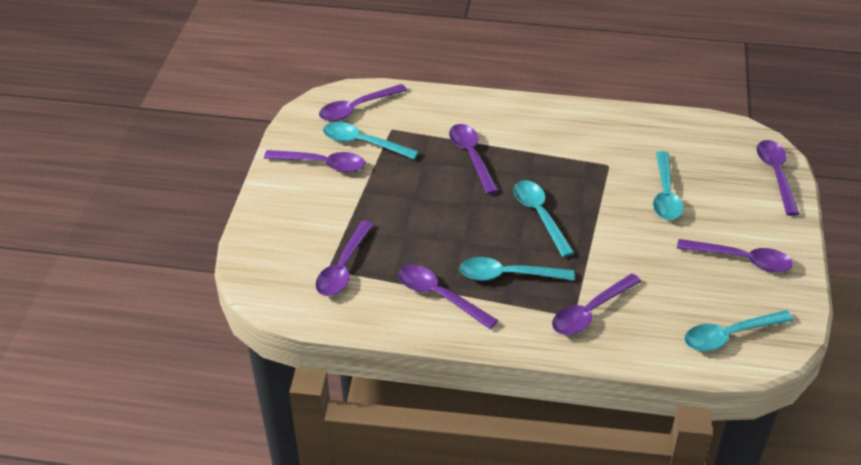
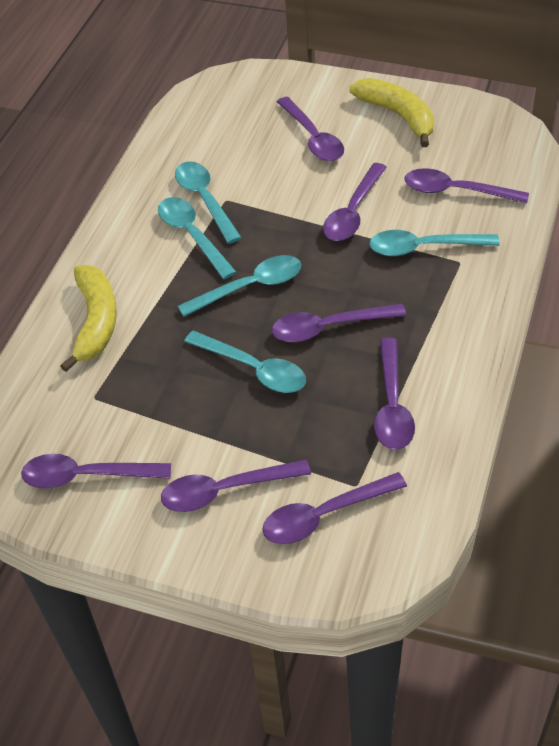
yellow banana: none = 0 -> [60,265,117,372] [349,78,434,147] = 2

